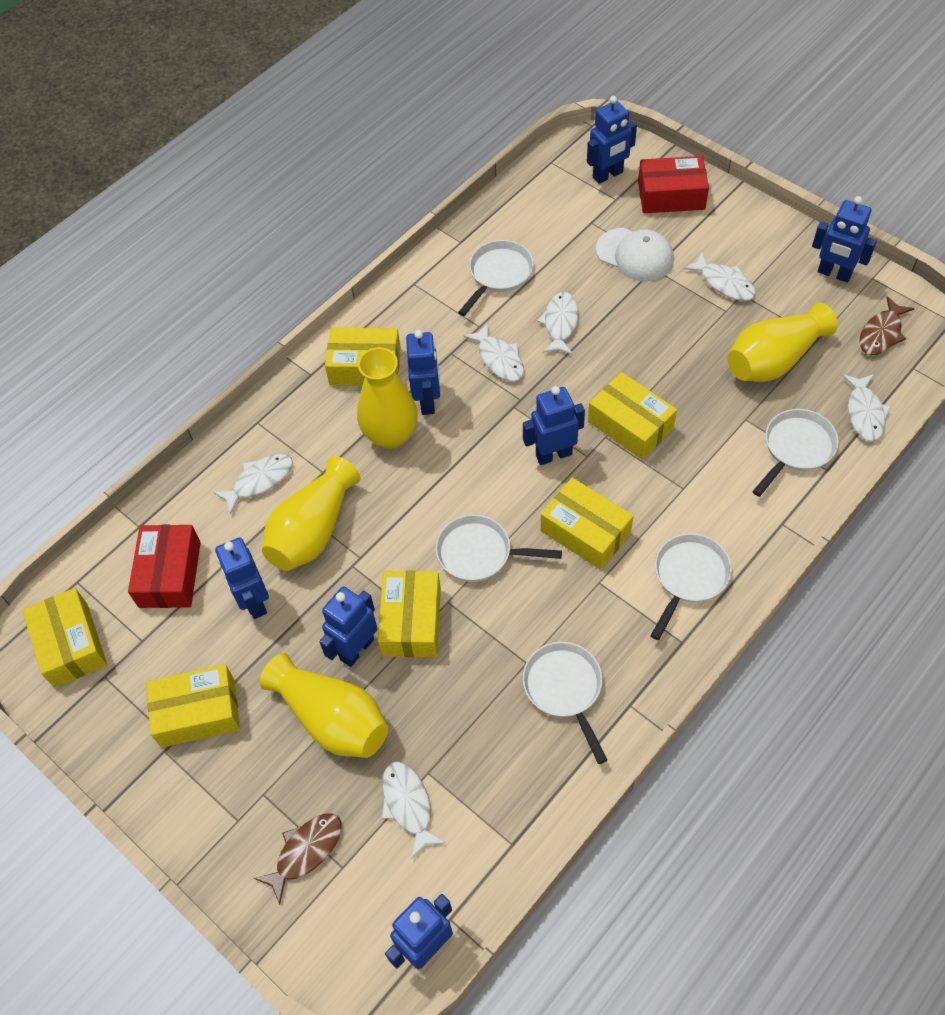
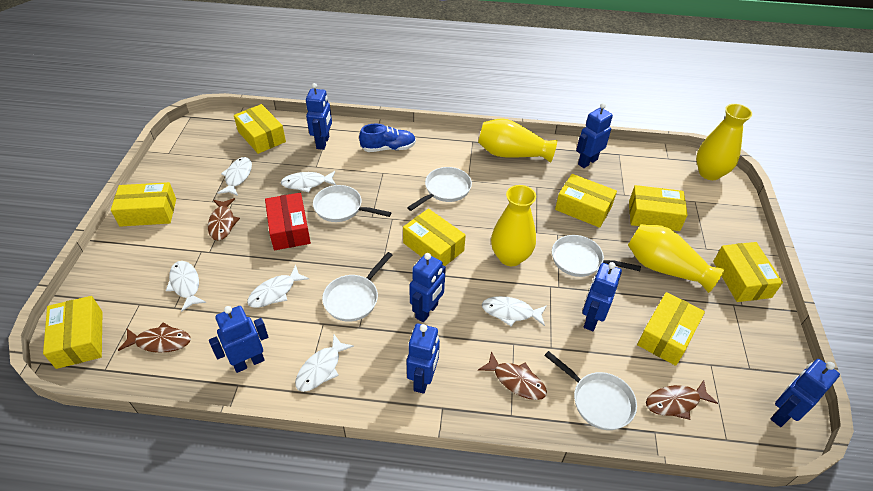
blue shoe: none = 0 -> [359,124,416,152] = 1
brown fish: [254,813,342,905] [859,296,915,355] = 2 -> [118,322,191,353] [208,198,240,241] [478,351,547,400] [646,380,718,420] = 4
red box: [128,525,201,608] [638,156,709,213] = 2 -> [265,193,311,250] = 1
white cap: [596,228,674,282] = 1 -> none = 0
yellow box: [22,588,107,688] [146,664,240,748] [325,327,401,386] [378,570,441,657] [541,477,633,570] [588,372,677,460] = 6 -> [43,296,102,369] [111,182,176,227] [234,104,286,154] [403,209,466,266] [555,174,617,228] [629,185,688,231] [637,292,705,366] [713,242,783,302] = 8

